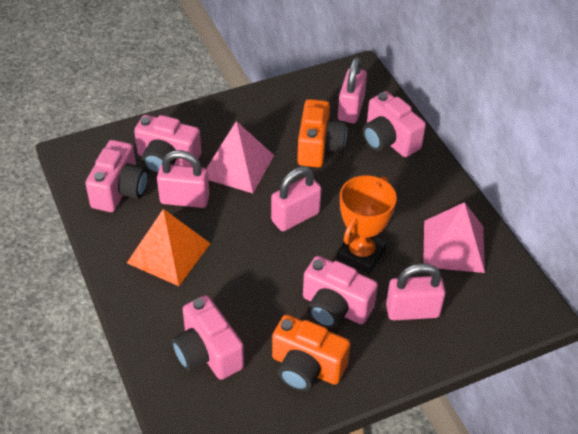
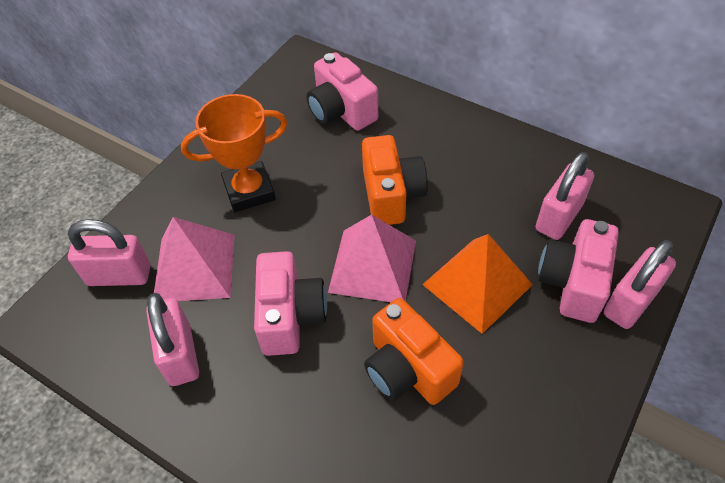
pink camera: [85,140,148,212] [134,115,201,174] [172,295,244,380] [303,256,378,329] [363,91,426,157] = 5 -> [254,251,327,356] [307,52,378,131] [538,219,619,323] = 3

